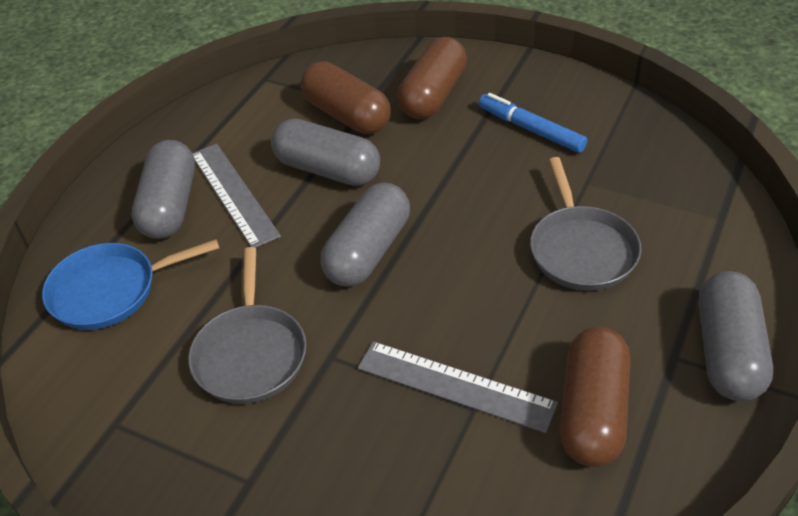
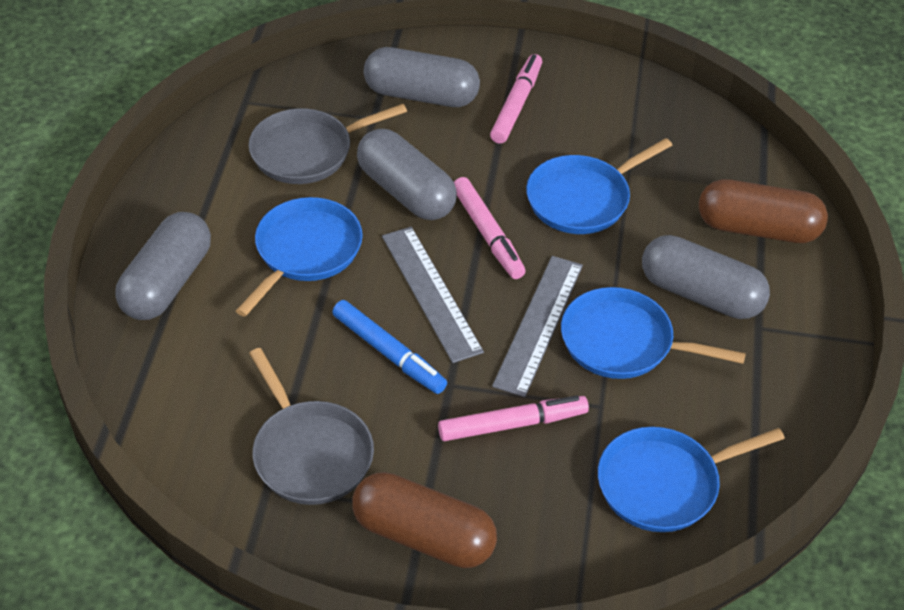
blue pan: [42,239,219,330] = 1 -> [236,197,363,317] [526,138,672,234] [561,287,746,379] [598,427,785,532] = 4
brown capsule: [301,62,391,134] [397,37,467,119] [560,327,630,467] = 3 -> [352,472,497,568] [699,179,828,243] = 2
pink marker: none = 0 -> [438,395,589,441] [454,177,526,279] [490,54,542,144] = 3

